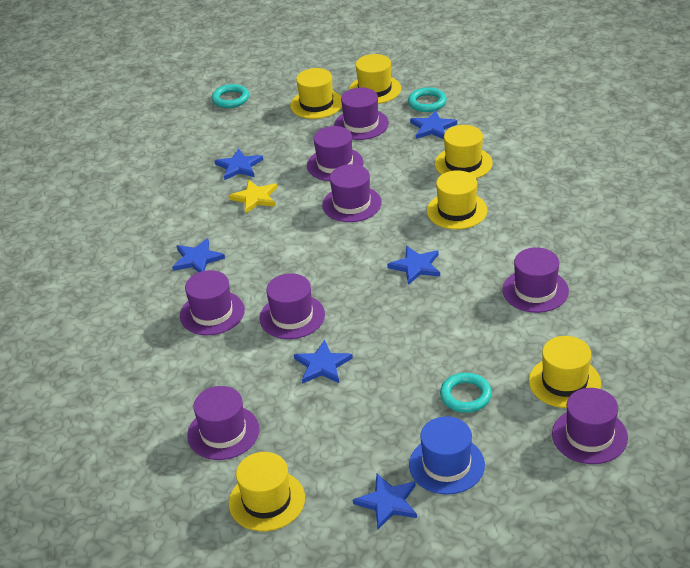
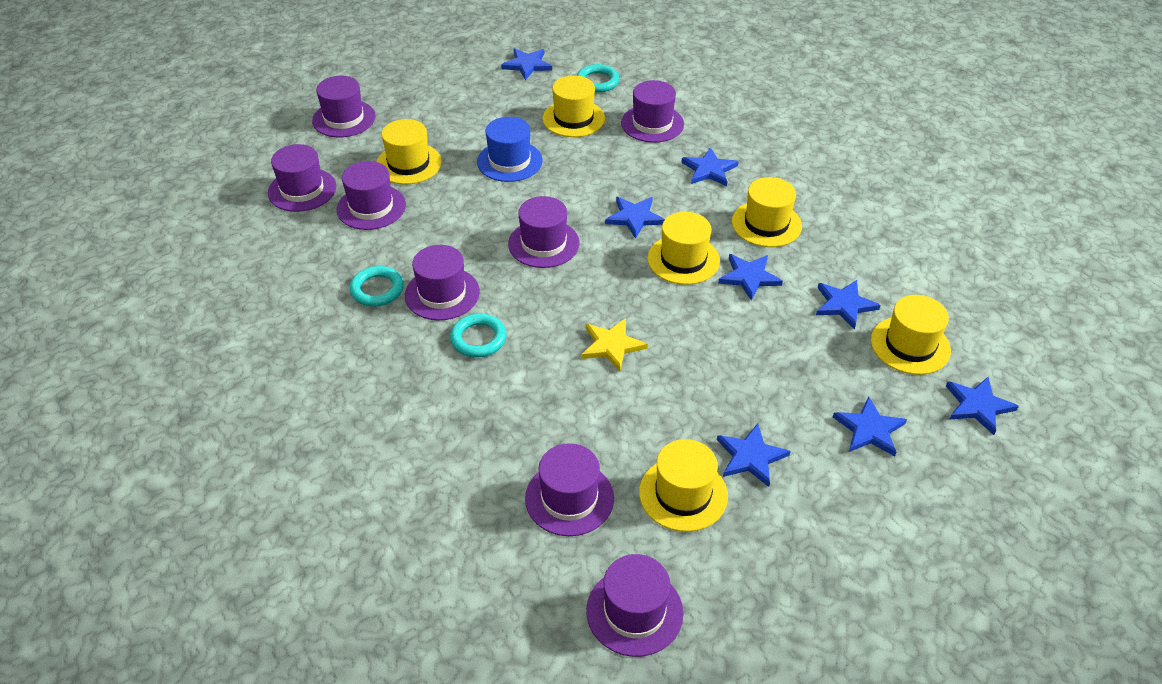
blue star: [172,238,225,272] [215,148,263,180] [294,340,353,384] [353,474,417,529] [387,246,440,285] [410,110,457,139] = 6 -> [501,48,552,80] [605,197,665,239] [681,147,739,186] [717,423,791,487] [718,254,783,301] [816,280,880,330] [833,396,907,456] [946,377,1019,435] = 8

